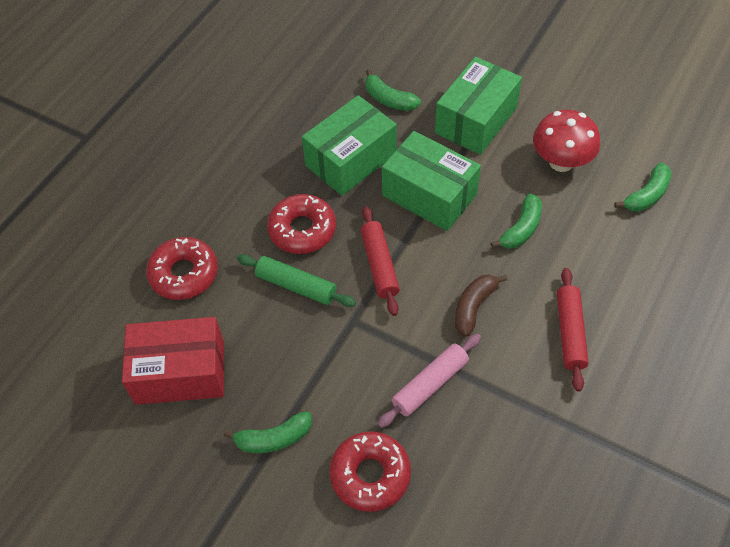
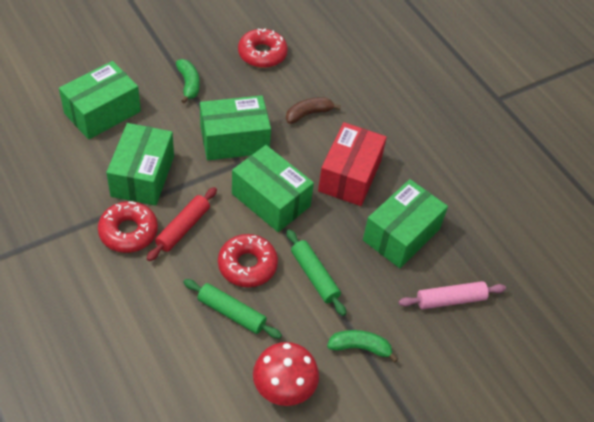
green banana: [224,411,312,453] [365,69,421,111] [491,193,542,249] [615,163,672,212] = 4 -> [176,59,200,104] [327,330,398,362] = 2
green box: [302,95,397,196] [382,131,481,231] [435,57,522,155] = 3 -> [59,61,141,140] [106,123,174,206] [200,95,271,160] [232,145,314,232] [363,179,448,268] = 5
green rolling pin: [237,254,356,307] = 1 -> [183,279,282,339] [287,229,346,316] = 2
red rolling pin: [361,206,400,316] [557,268,589,392] = 2 -> [147,187,217,261] = 1

